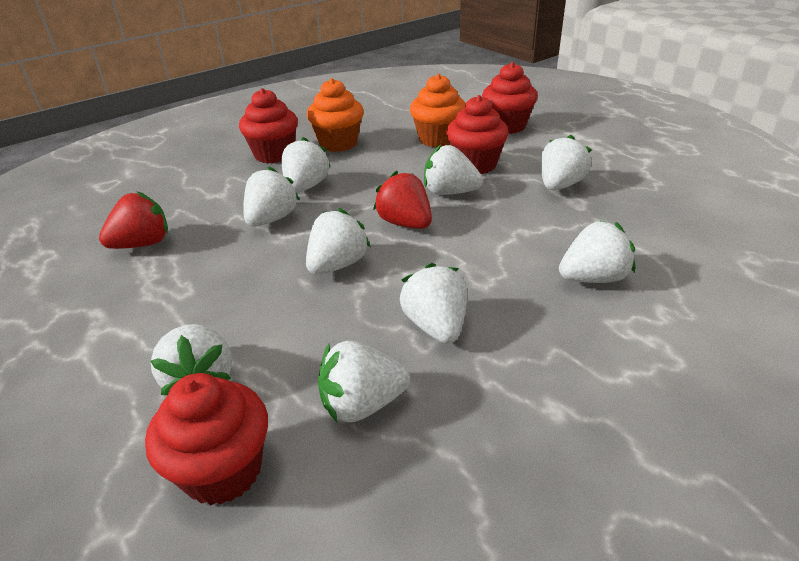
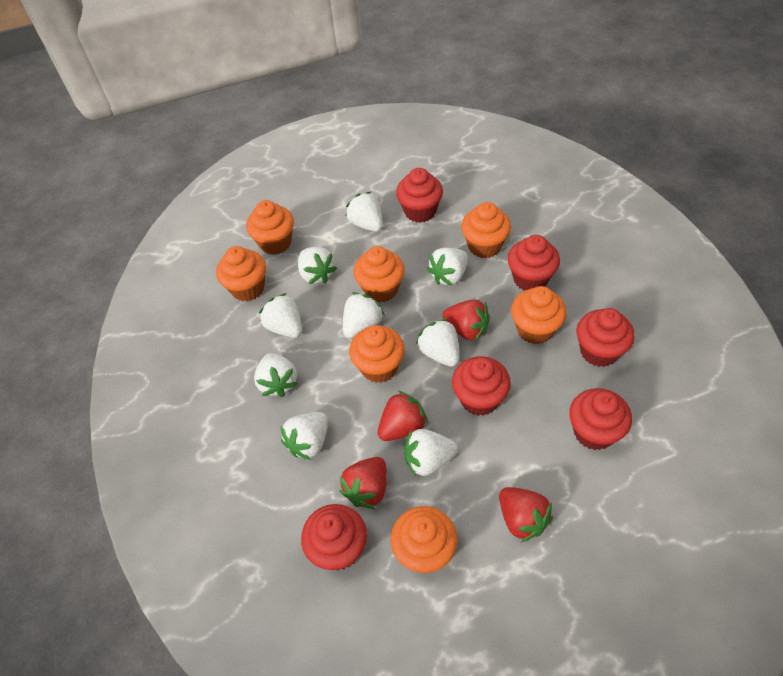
orange cupcake: [307,78,364,152] [410,74,466,147] = 2 -> [216,246,266,301] [246,200,294,255] [349,325,405,383] [353,246,405,302] [391,506,458,573] [461,202,511,258] [511,286,567,344] = 7
red cupcake: [145,373,268,505] [239,88,298,163] [446,95,509,174] [482,62,538,134] = 4 -> [301,504,367,571] [396,168,443,223] [452,356,511,416] [508,235,560,290] [569,388,632,450] [577,308,634,367] = 6
red strawberry: [99,191,168,249] [373,171,432,229] = 2 -> [340,457,387,509] [378,391,428,441] [443,300,490,341] [499,487,553,542] = 4

